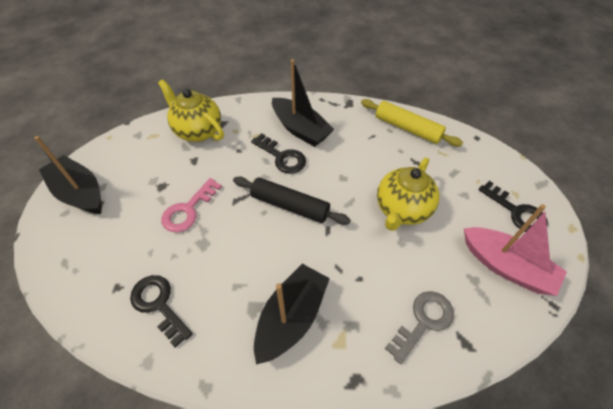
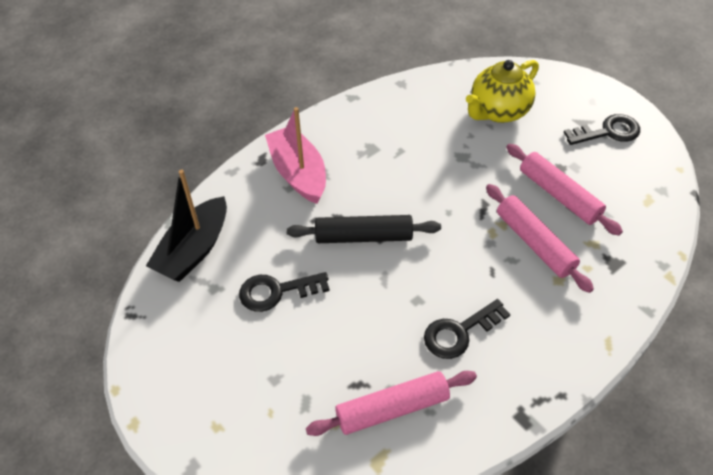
black boat: [34,136,102,214] [254,264,330,365] [272,59,334,147] = 3 -> [146,170,227,282] = 1
grey key: [385,291,454,364] = 1 -> none = 0
pink key: [161,178,222,232] = 1 -> none = 0
pink rolling pin: none = 0 -> [306,371,477,436] [486,184,594,293] [506,144,623,236] = 3
yellow rolling pin: [361,99,463,147] = 1 -> none = 0
yellow teapot: [158,79,224,142] [377,158,439,231] = 2 -> [466,60,539,123] = 1

